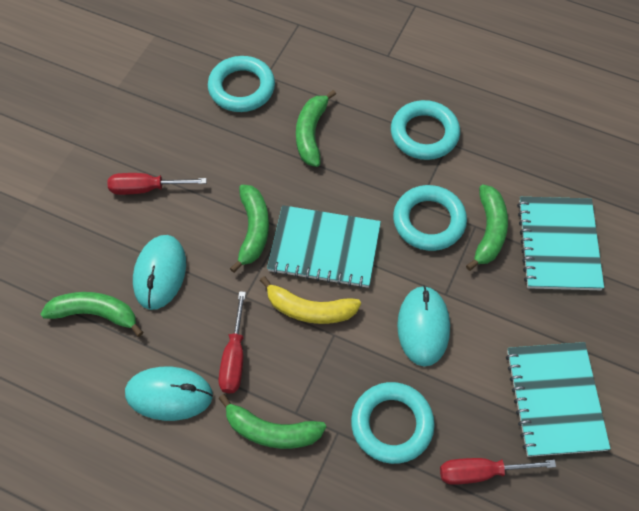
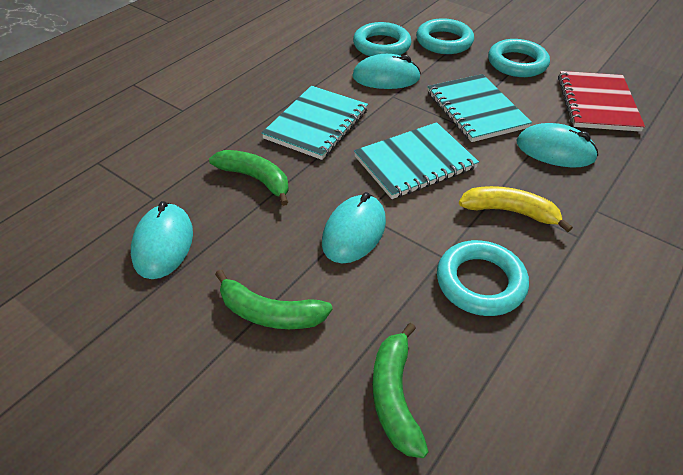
green banana: [41,292,143,337] [219,394,326,449] [230,185,269,273] [296,90,336,167] [466,184,508,271] = 5 -> [209,150,289,206] [215,270,333,329] [372,323,429,458] = 3
red notebook: none = 0 -> [558,71,645,132] = 1
red screwdriver: [107,173,207,195] [219,291,246,393] [440,458,556,485] = 3 -> none = 0
turquoise mouse: [125,367,213,421] [133,235,186,310] [397,286,450,366] = 3 -> [131,201,193,279] [322,192,386,263] [352,54,421,89] [517,123,598,168] = 4

